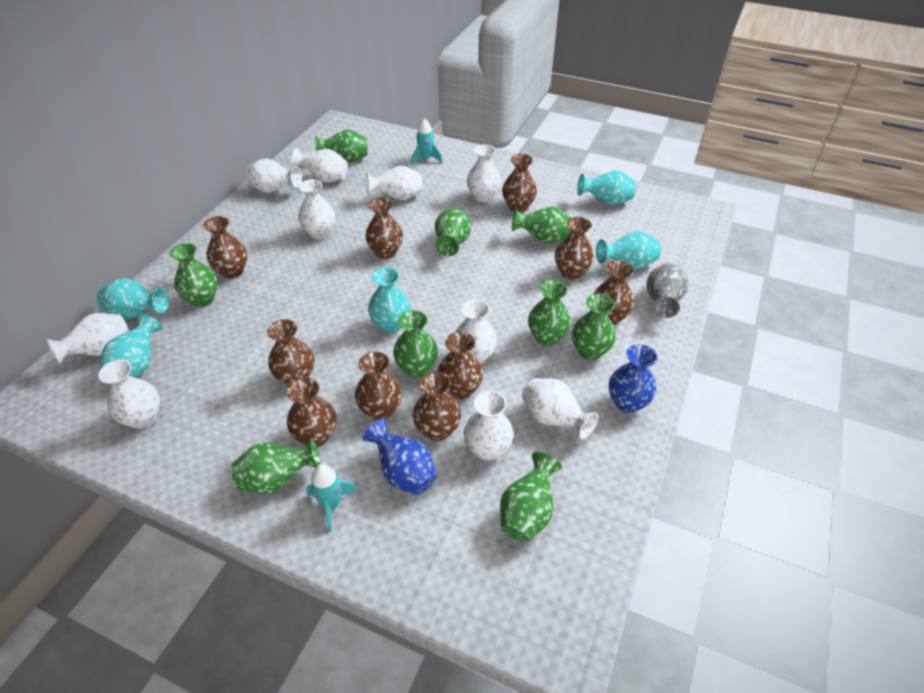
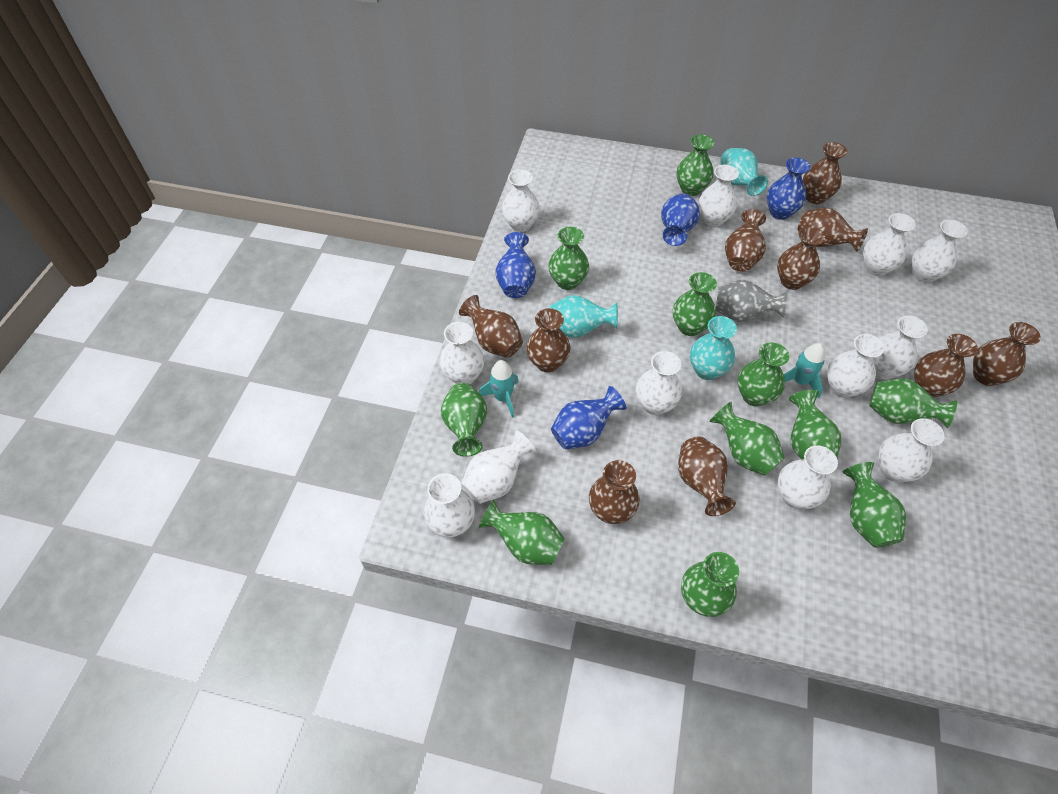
blue vase: [363,418,437,495] [609,344,658,413] = 2 -> [495,232,536,298] [551,386,626,449] [661,193,700,246] [767,158,811,220] = 4
green vase: [170,243,217,307] [231,438,320,494] [316,129,367,163] [393,310,438,378] [435,208,471,256] [500,452,562,542] [512,206,572,243] [528,280,571,346] [572,294,616,360] = 9 -> [441,383,487,457] [479,499,565,565] [548,227,589,290] [673,272,717,336] [677,135,714,196] [681,552,739,617] [710,402,785,476] [738,342,789,407] [789,390,842,459] [843,462,906,548] [869,378,957,428] = 11
turquoise vase: [97,278,169,320] [100,314,163,378] [368,267,410,333] [577,170,636,206] [596,231,661,270] = 5 -> [549,295,618,338] [690,316,737,380] [720,148,768,196] = 3
white vase: [46,313,129,365] [98,360,160,429] [245,158,302,193] [291,148,348,183] [298,179,335,239] [366,166,422,201] [455,299,497,364] [464,391,514,461] [467,144,501,202] [522,378,598,439] = 10 -> [424,473,475,537] [440,322,484,384] [461,430,536,504] [502,170,540,232] [636,351,682,415] [699,165,739,227] [778,445,838,509] [827,334,884,398] [863,213,916,276] [872,316,928,380] [878,418,944,482] [912,219,968,283] = 12

